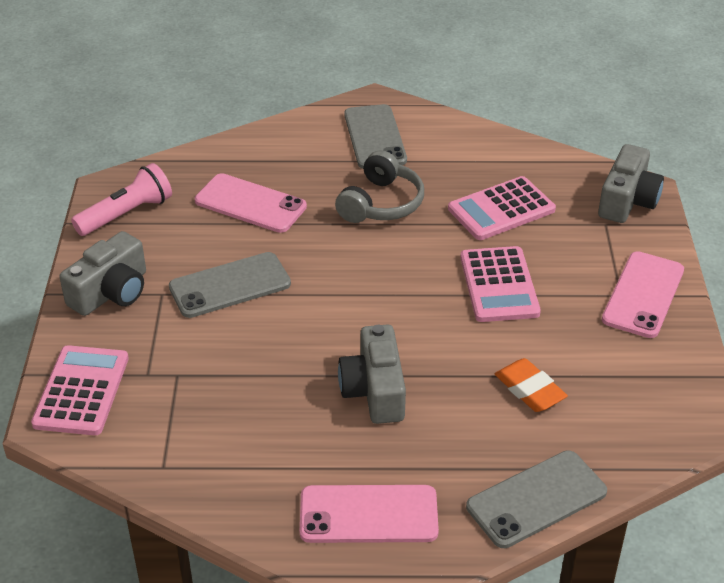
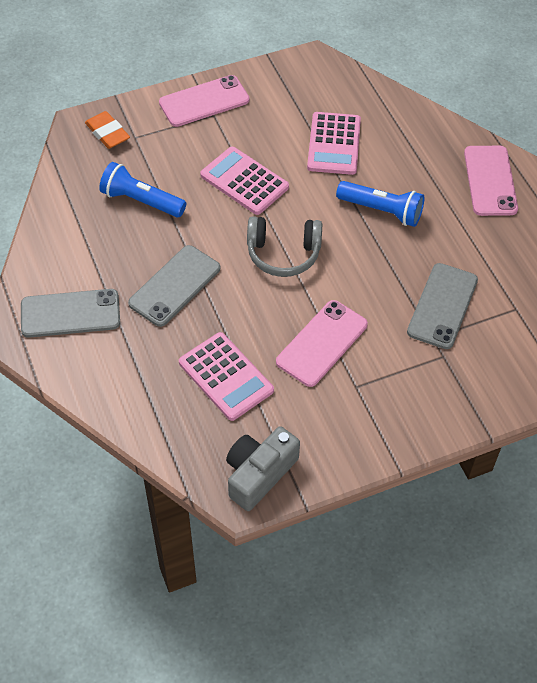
blue flashlight: none = 0 -> [99,162,186,217] [336,181,425,227] = 2
grey camera: [59,231,146,316] [338,324,406,424] [598,144,664,223] = 3 -> [226,426,300,511] = 1
pink flashlight: [71,163,172,236] = 1 -> none = 0

